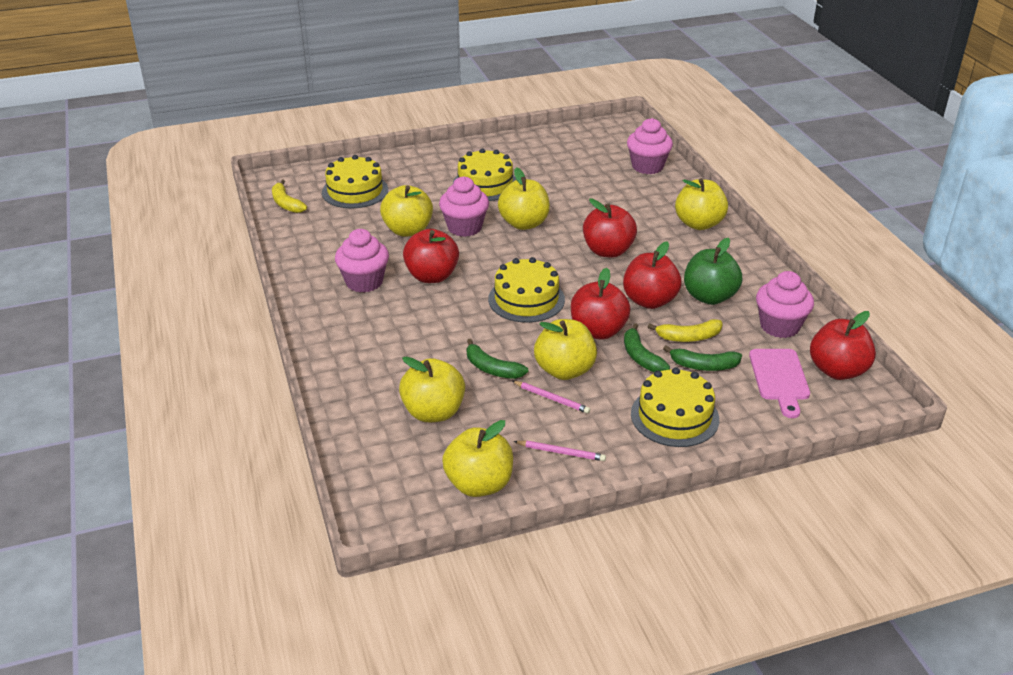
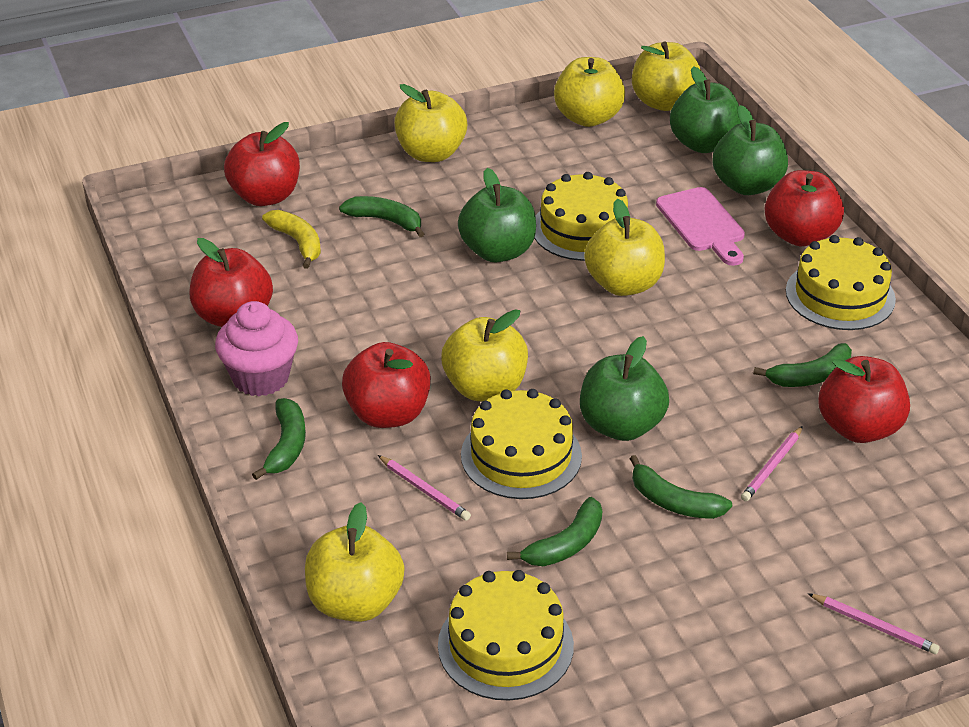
green apple: [684,238,742,305] = 1 -> [458,168,536,262] [580,336,669,441] [670,66,741,153] [712,105,788,195] = 4
green banana: [466,339,529,379] [624,323,670,372] [663,345,742,371] = 3 -> [252,398,306,480] [339,196,424,237] [507,497,602,566] [630,455,732,519] [753,343,852,387] = 5
pink cupcake: [335,229,389,293] [439,176,489,237] [627,118,673,174] [756,271,814,338] = 4 -> [215,301,298,396] = 1
pink pencil: [512,381,590,414] [513,441,606,461] = 2 -> [378,455,471,521] [741,426,803,501] [808,593,940,654] = 3
yellow banana: [272,180,307,213] [648,319,723,342] = 2 -> [262,210,321,269] = 1

